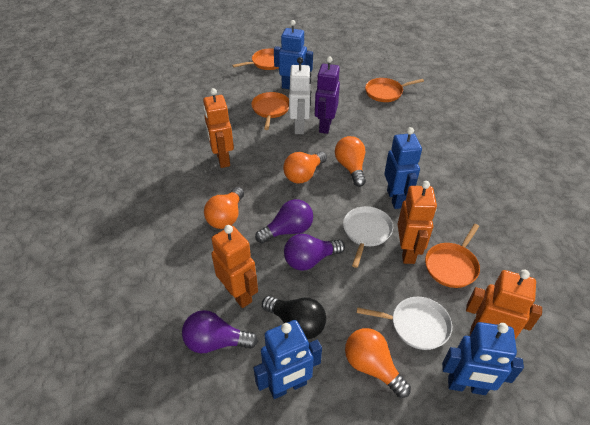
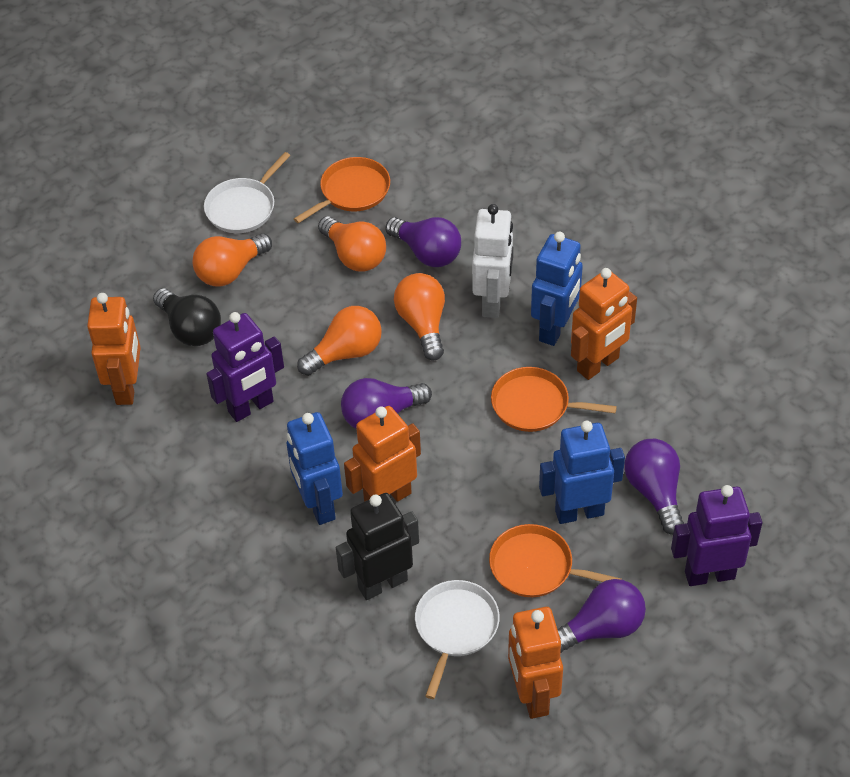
black robot: none = 0 -> [336,493,419,600] = 1
blue robot: [254,320,322,399] [274,20,313,89] [384,127,422,209] [442,322,524,395] = 4 -> [287,412,343,525] [531,232,583,346] [539,421,625,524] = 3
orange pan: [232,49,279,70] [251,92,289,130] [365,78,424,102] [425,224,480,288] = 4 -> [294,157,390,223] [489,524,622,597] [491,367,617,432] = 3
purple light bulb: [182,310,258,353] [255,199,313,243] [284,234,345,271] = 3 -> [341,378,432,429] [385,217,461,267] [557,579,646,653] [624,439,684,535] = 4
purple robot: [315,56,340,134] = 1 -> [206,312,284,422] [671,485,762,586] = 2

